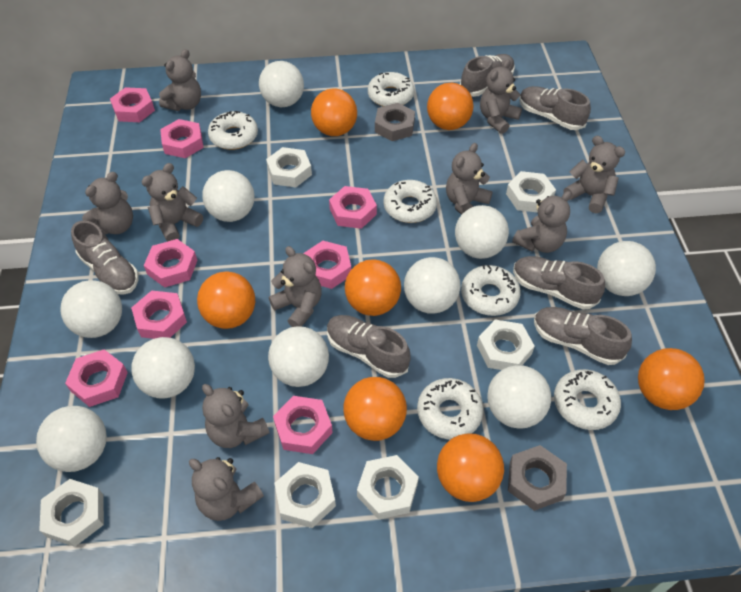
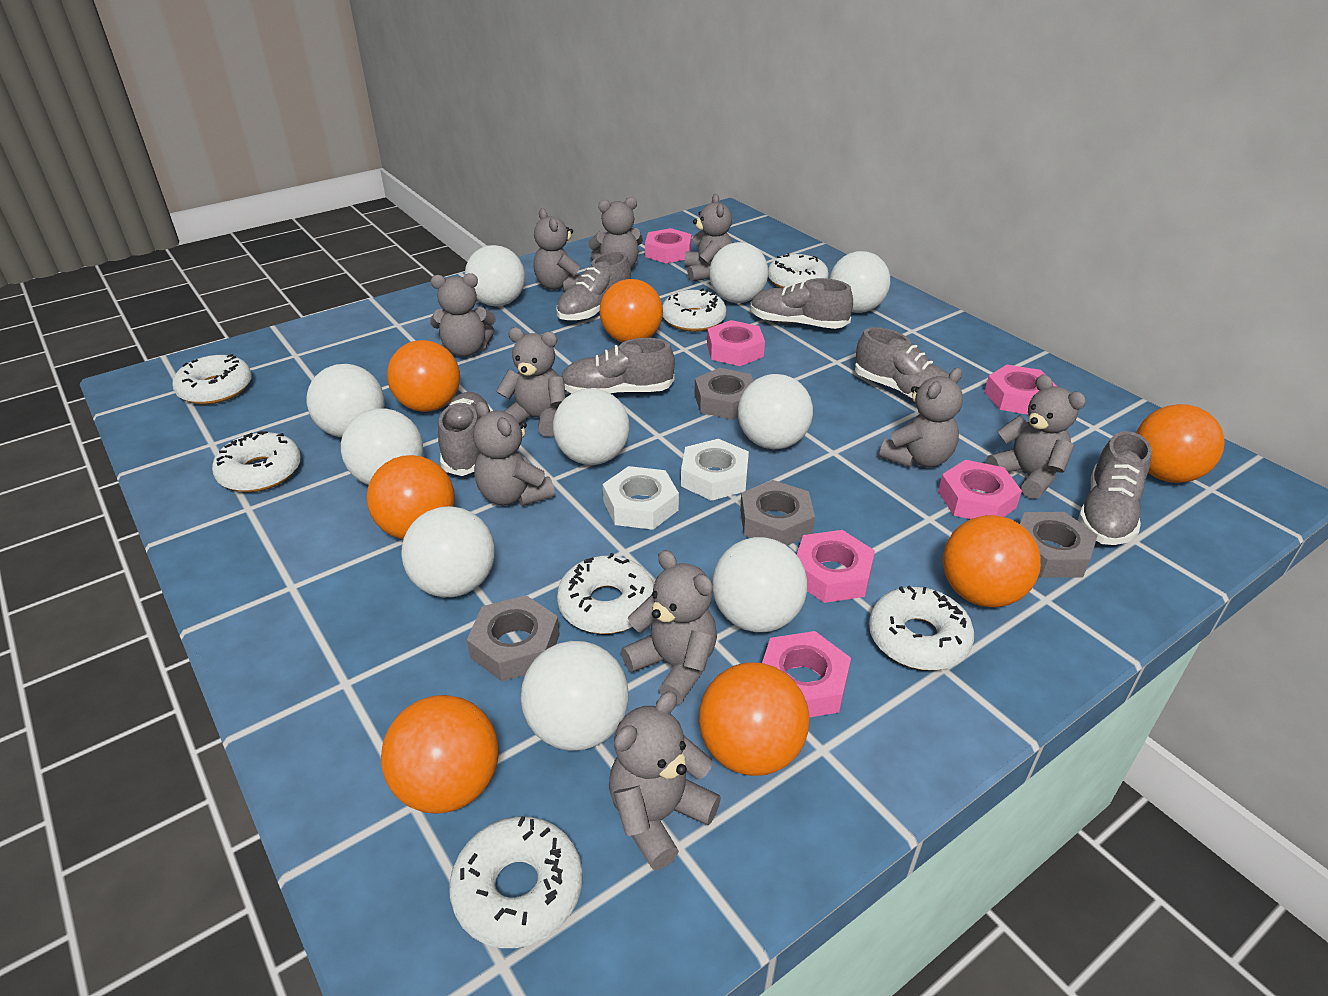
grey nut: [375,103,415,141] [508,445,567,511] = 2 -> [467,595,560,681] [694,368,754,420] [740,480,815,546] [1020,512,1098,578] = 4
pink nut: [65,349,128,407] [110,87,155,122] [131,290,187,339] [144,239,197,288] [160,119,204,158] [273,396,333,454] [303,241,351,289] [329,186,377,229] = 8 -> [645,228,692,263] [707,320,765,366] [762,631,851,717] [797,530,875,603] [938,460,1022,519] [984,364,1057,415] = 6
white donut: [208,111,258,150] [368,72,415,106] [383,180,437,223] [417,378,484,440] [461,265,521,316] [554,369,621,430] = 6 -> [172,354,252,404] [212,431,301,492] [449,816,583,948] [557,553,654,634] [662,288,726,332] [768,253,829,288] [869,585,974,671] = 7
white nut: [39,479,104,547] [266,147,312,187] [275,462,336,528] [357,455,419,520] [477,320,535,370] [506,171,556,213] = 6 -> [603,466,679,530] [681,439,749,501] = 2

